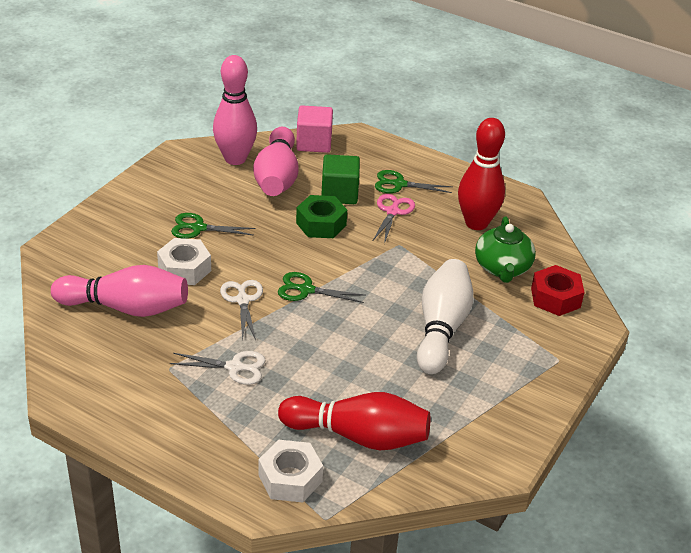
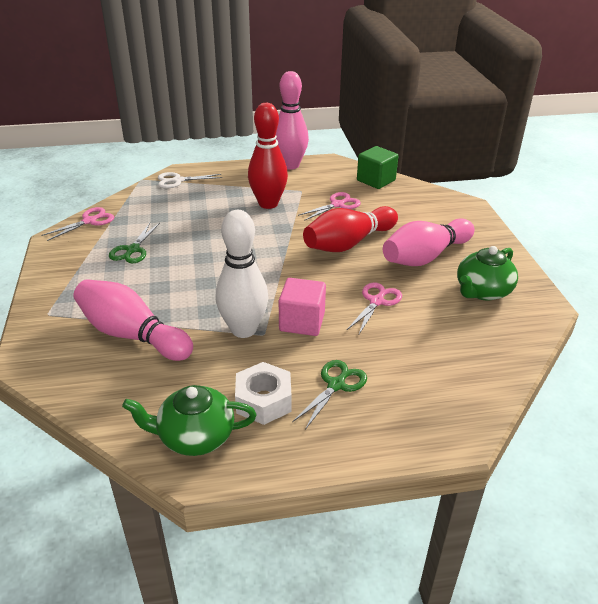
green nut: [296,195,347,238] = 1 -> none = 0
green scissors: [171,213,255,239] [278,272,366,303] [375,170,452,193] = 3 -> [109,223,160,263] [292,360,367,430] = 2
green teapot: [475,216,536,283] = 1 -> [122,385,257,456] [457,246,518,300] = 2
pink scissors: [373,194,415,244] = 1 -> [41,207,114,241] [298,192,361,221] [346,282,402,336] = 3
red nut: [531,265,585,316] = 1 -> none = 0
white nut: [157,238,211,285] [259,440,323,502] = 2 -> [235,362,291,425] = 1
white scissors: [170,351,266,385] [220,280,263,341] = 2 -> [158,172,222,189] = 1

